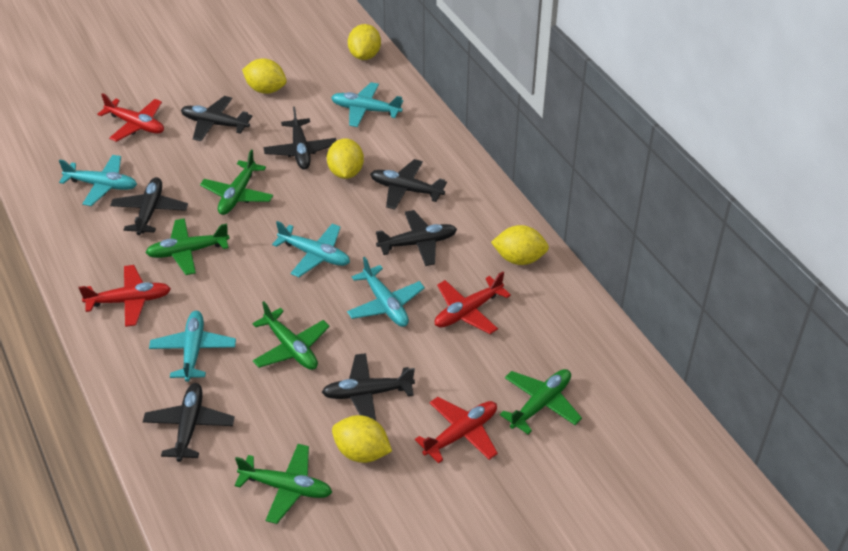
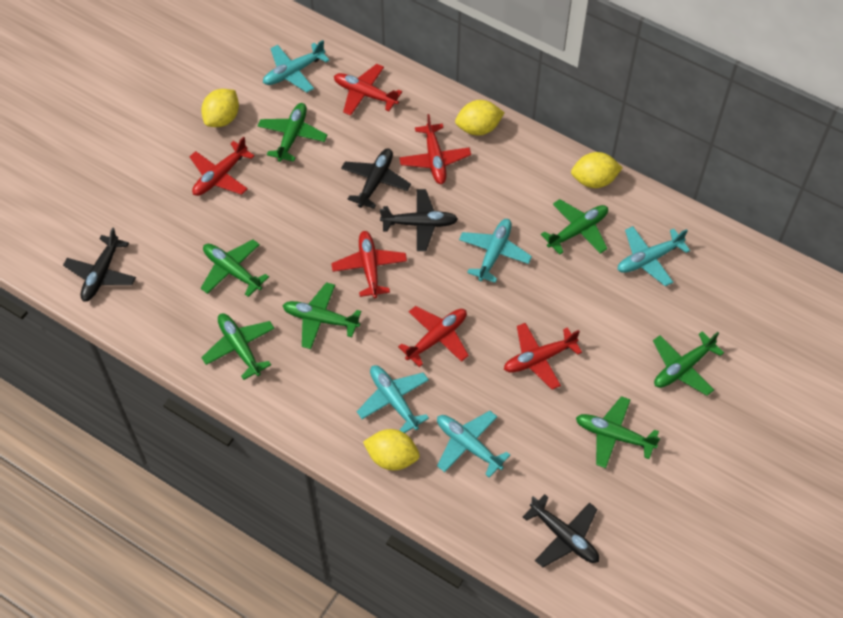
black plane: [110,177,188,235] [143,383,235,462] [181,96,252,141] [263,107,337,170] [322,353,415,421] [370,159,447,209] [376,210,457,266] = 7 -> [63,227,136,302] [341,149,411,209] [380,189,458,251] [523,494,599,567] = 4
green plane: [145,218,230,275] [200,150,273,215] [234,444,332,524] [253,301,330,370] [500,369,582,434] = 5 -> [201,239,269,297] [201,313,275,380] [258,103,327,162] [282,282,361,349] [541,199,608,255] [576,396,660,468] [653,331,724,396] = 7
red plane: [79,265,171,327] [98,93,164,142] [415,397,498,463] [435,272,511,334] = 4 -> [189,137,254,196] [331,231,407,298] [334,64,402,115] [398,306,469,367] [399,114,471,184] [504,323,582,390] = 6
yellow lemon: [242,58,287,94] [327,138,364,179] [332,415,392,463] [348,24,381,60] [491,225,549,265] = 5 -> [201,89,239,127] [363,429,420,470] [455,100,505,136] [571,152,623,188] = 4

